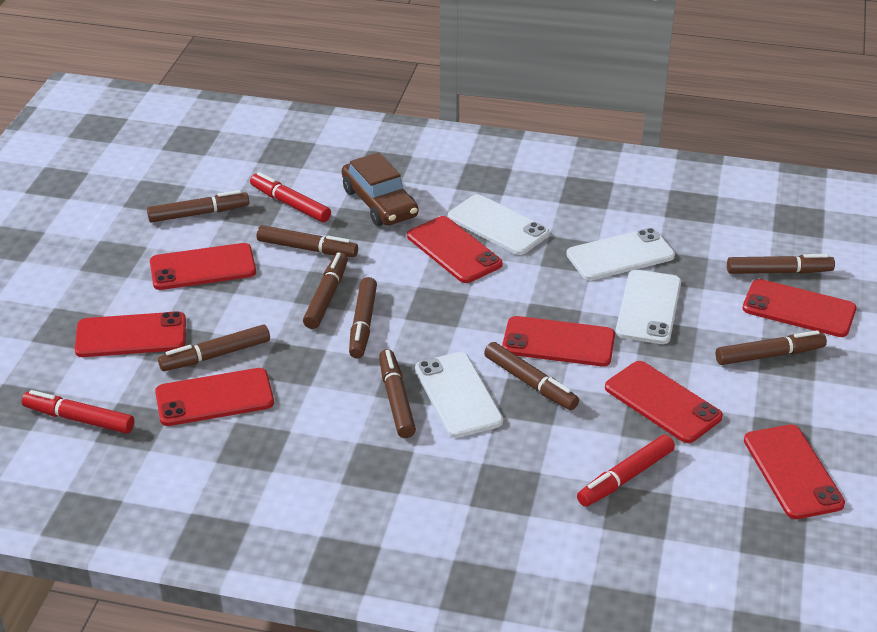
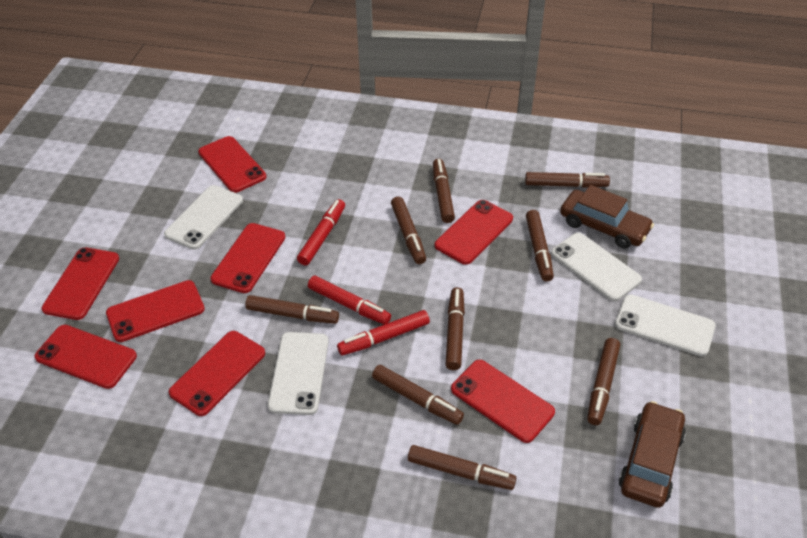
brown car: [342,152,418,226] = 1 -> [560,185,654,249] [619,401,686,508] = 2

